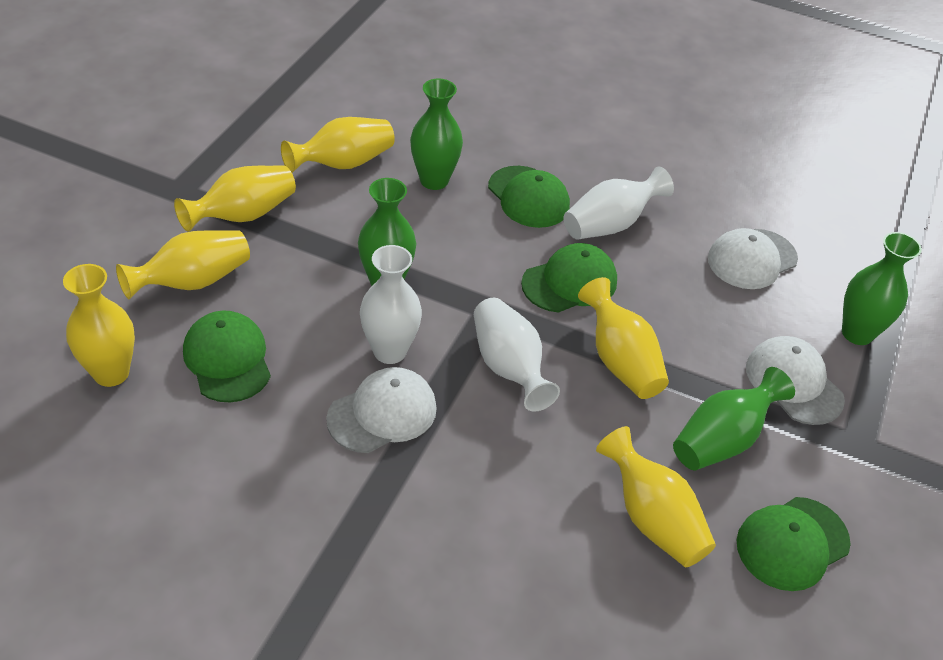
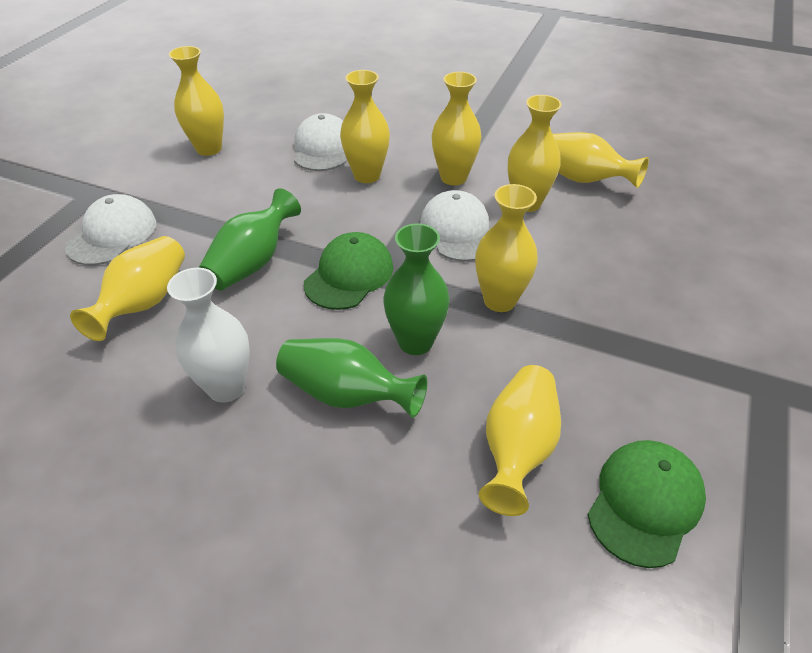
green cap: [183,310,271,402] [488,166,570,228] [521,243,617,312] [736,497,850,591] = 4 -> [304,232,393,310] [587,440,706,568] = 2
green vase: [358,178,416,286] [410,79,463,190] [673,367,795,470] [842,232,922,345] = 4 -> [199,188,301,290] [276,338,427,418] [383,224,450,355] = 3
white vase: [360,245,422,364] [474,298,560,412] [564,166,674,240] = 3 -> [167,268,250,403] = 1
yellow vase: [63,264,135,387] [116,230,250,300] [174,165,296,232] [281,117,395,173] [578,277,669,399] [596,426,716,567] = 6 -> [70,236,185,341] [169,46,224,156] [340,70,390,183] [431,72,481,185] [475,184,538,312] [479,365,561,516] [508,95,562,212] [553,132,649,188] = 8

